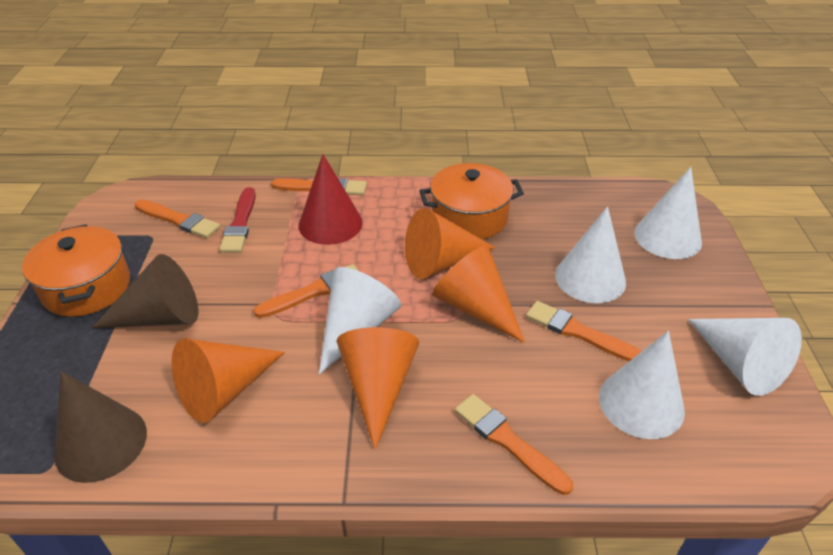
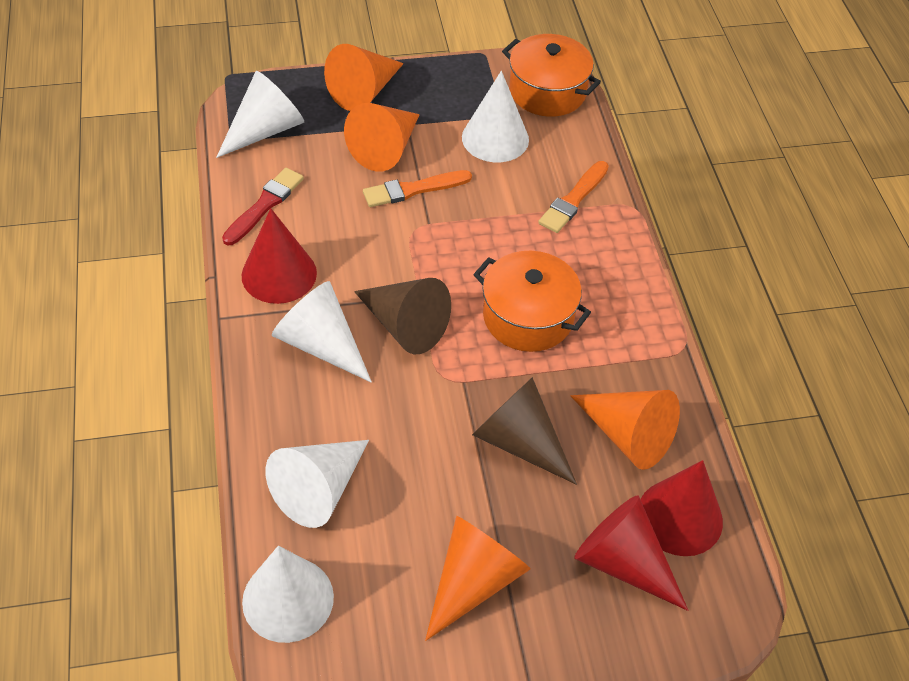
orange brush: [135,199,220,238] [253,264,359,318] [271,178,367,195] [455,394,573,495] [526,301,642,362] = 5 -> [363,170,472,207] [538,161,609,233] = 2
red cone: [299,154,363,245] = 1 -> [242,208,317,304] [574,495,688,611] [640,460,723,556] = 3

